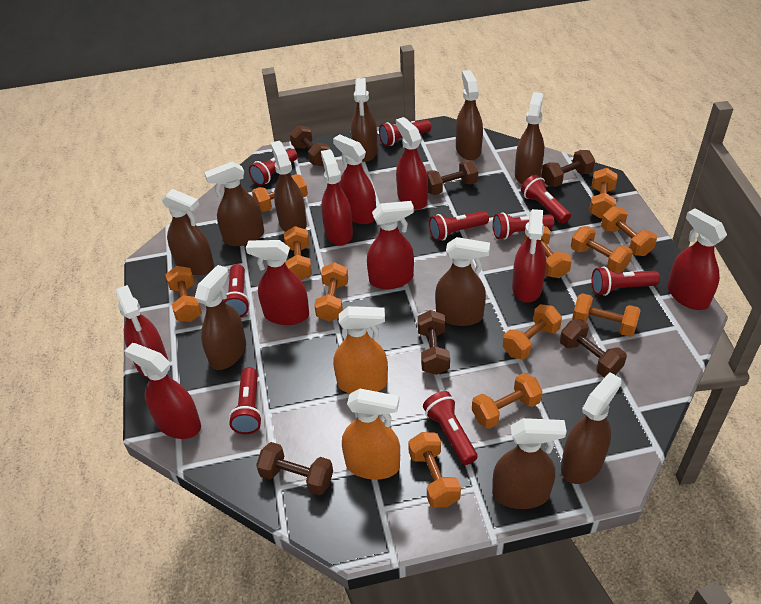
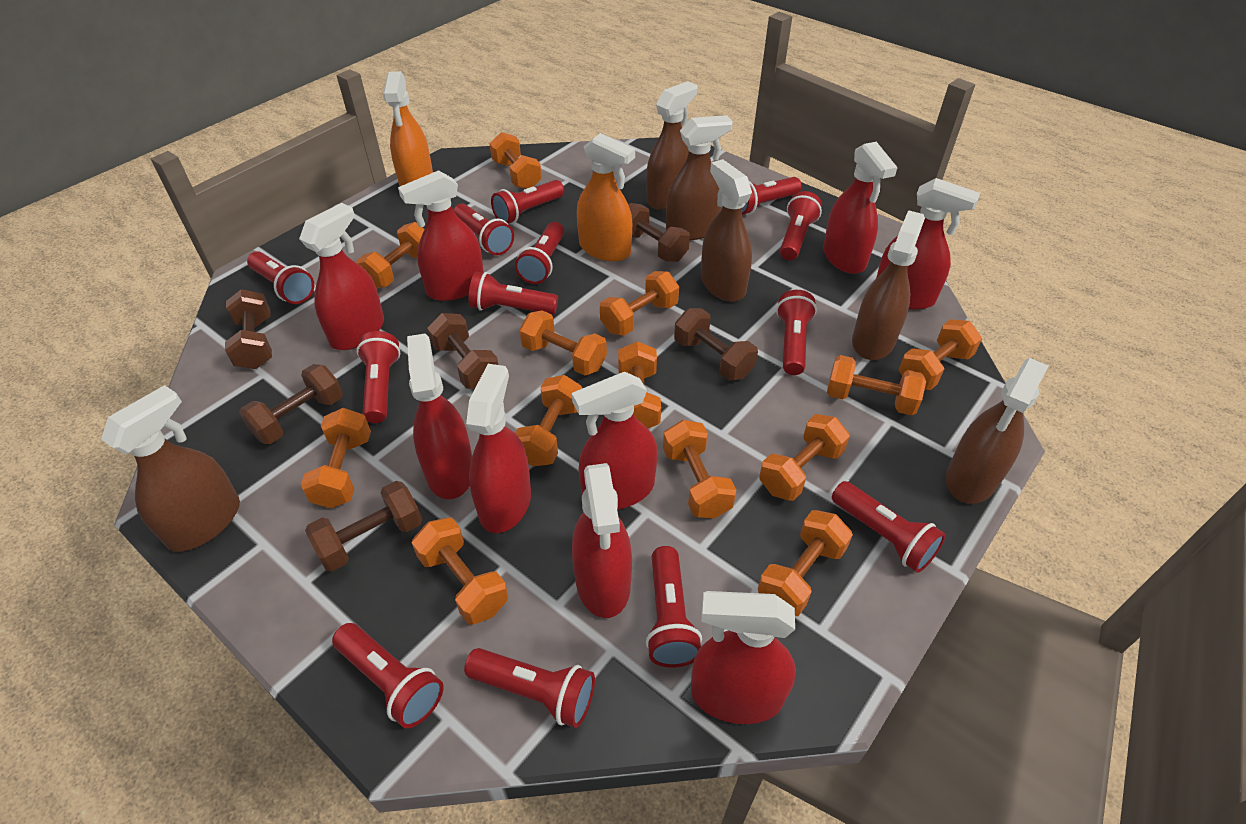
brown spray bottle: [161,189,214,275] [195,265,246,370] [204,162,264,246] [271,141,307,232] [351,78,378,162] [435,237,490,326] [456,70,483,160] [492,418,567,509] [515,92,544,184] [561,372,622,484] = 10 -> [101,385,240,552] [646,81,698,210] [666,115,733,240] [701,159,752,302] [852,210,925,360] [946,358,1049,504] = 6
orange dumbbell: [165,266,202,322] [252,174,308,212] [284,226,312,281] [314,262,348,322] [408,432,461,508] [472,373,542,429] [503,304,562,360] [524,226,572,278] [571,226,633,273] [572,293,641,337] [589,168,617,219] [601,206,657,256] = 12 -> [301,408,371,508] [356,222,424,288] [412,518,508,625] [489,132,542,189] [515,375,582,466] [519,310,607,376] [600,271,679,336] [618,341,661,428] [663,420,736,519] [758,510,853,616] [759,414,850,501] [827,355,926,415] [899,319,982,390] = 13
red flashlight: [222,264,250,317] [229,367,262,434] [249,149,298,186] [379,120,431,146] [423,391,478,465] [429,211,489,241] [493,212,554,239] [521,175,571,224] [592,267,660,296] = 9 -> [247,251,314,304] [332,623,444,728] [357,331,400,423] [453,204,514,255] [464,648,595,728] [468,272,558,314] [491,180,564,224] [515,222,564,284] [646,546,702,668] [742,177,802,215] [776,290,817,375] [780,191,822,260] [832,481,946,573] = 13

